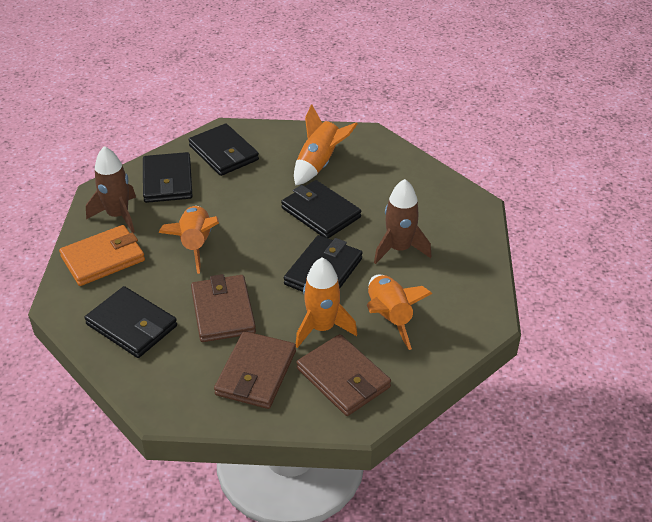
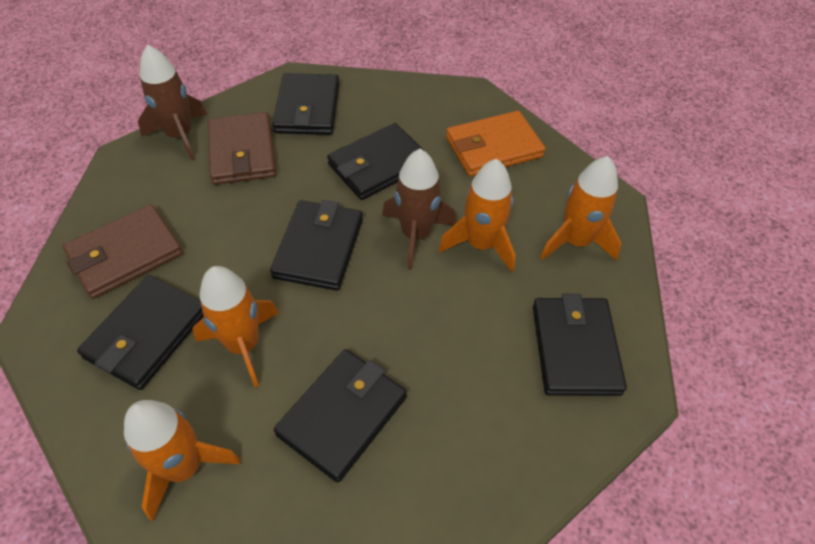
black wallet: [84,286,177,358] [143,152,193,203] [189,124,259,176] [281,180,361,238] [284,235,362,292] = 5 -> [77,275,204,390] [270,200,363,291] [272,73,339,135] [274,349,407,483] [327,123,426,200] [533,294,627,396] = 6
brown wallet: [191,274,256,342] [214,331,296,409] [296,334,391,416] = 3 -> [63,204,183,299] [208,112,276,185] = 2

